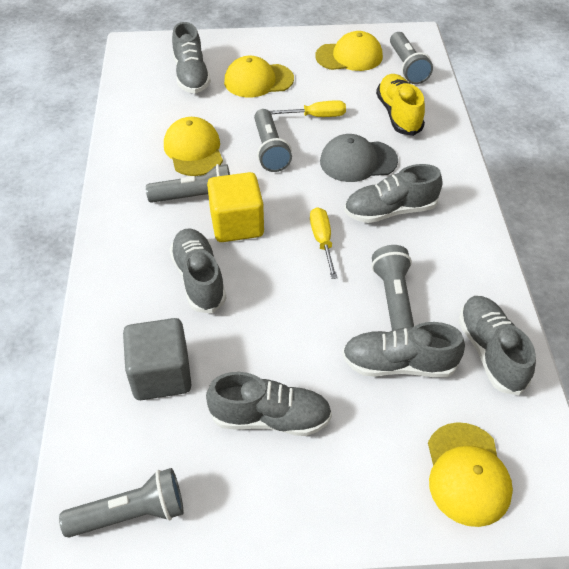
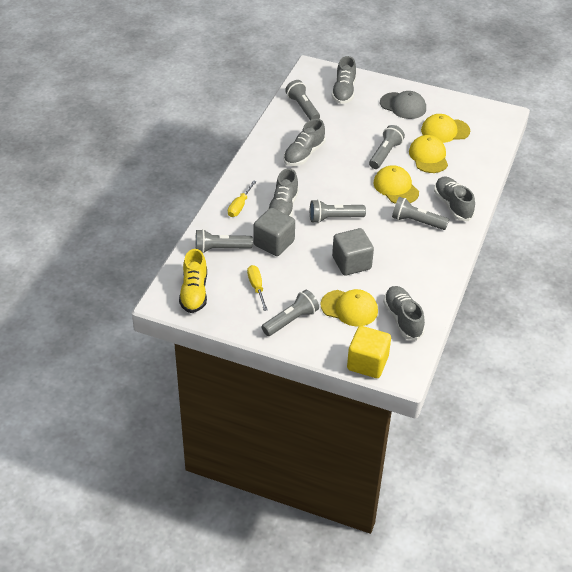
grey cube: [123,318,192,400] = 1 -> [253,208,295,256] [332,228,374,276] = 2
grey flashlight: [59,468,183,538] [146,164,230,203] [254,109,292,172] [372,245,414,331] [390,32,433,84] = 5 -> [195,229,253,253] [261,290,319,336] [285,80,320,120] [310,199,366,223] [369,125,405,169] [392,197,449,230] = 6
grey shoe: [169,229,226,313] [172,22,211,93] [206,372,332,436] [342,322,465,377] [344,164,443,223] [458,296,536,395] = 6 -> [268,168,299,217] [283,119,326,166] [332,56,356,104] [383,286,425,340] [434,176,475,221] = 5

